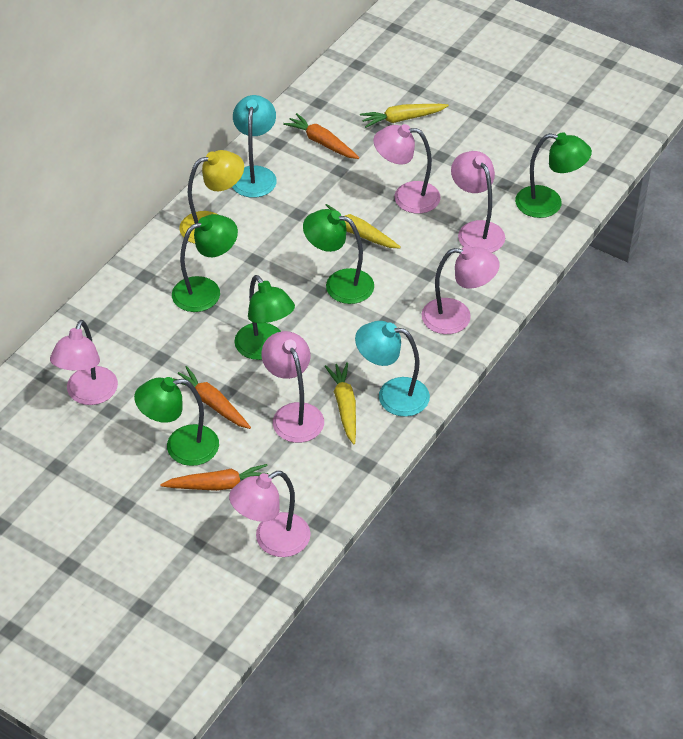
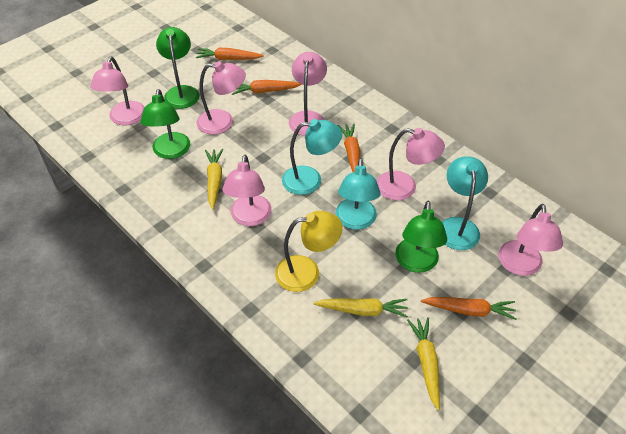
green lamp: [134,377,219,466] [172,214,238,312] [234,275,295,360] [303,209,374,304] [515,132,592,218] = 5 -> [140,89,190,159] [156,27,199,109] [395,201,447,273] = 3
orange carrot: [160,464,268,491] [174,366,251,429] [283,113,359,159] = 3 -> [196,48,264,60] [232,80,302,95] [338,124,360,172] [421,297,517,320] = 4
turquoise lamp: [232,95,277,198] [355,321,430,417] = 2 -> [282,119,342,195] [336,158,381,230] [442,156,488,250] = 3

